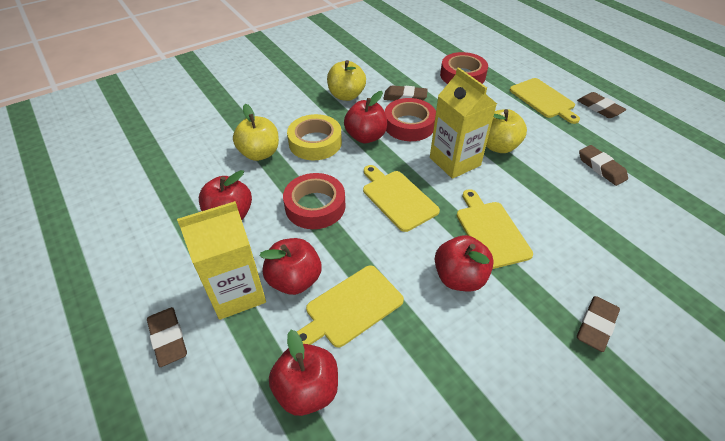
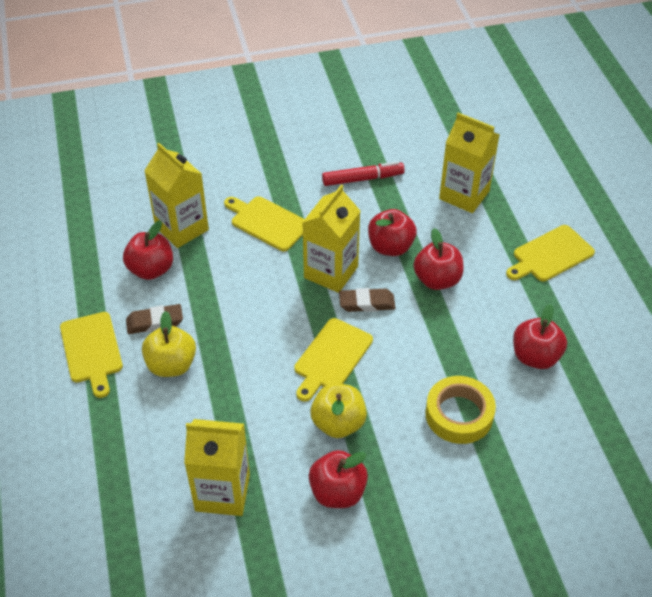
brown eraser: [147,307,187,367] [383,85,428,101] [577,92,626,118] [577,296,620,352] [579,145,628,186] = 5 -> [126,304,183,334] [339,288,395,312] = 2
red marker: none = 0 -> [322,161,405,186] = 1
red tape: [283,173,346,229] [385,98,436,141] [440,52,488,84] = 3 -> none = 0
yellow apple: [233,104,279,161] [327,60,366,101] [486,109,527,153] = 3 -> [142,311,196,377] [310,384,367,438] = 2
yellow carton: [177,201,266,320] [430,67,497,179] = 2 -> [144,143,209,248] [184,419,250,516] [302,185,360,293] [439,113,500,213] = 4

